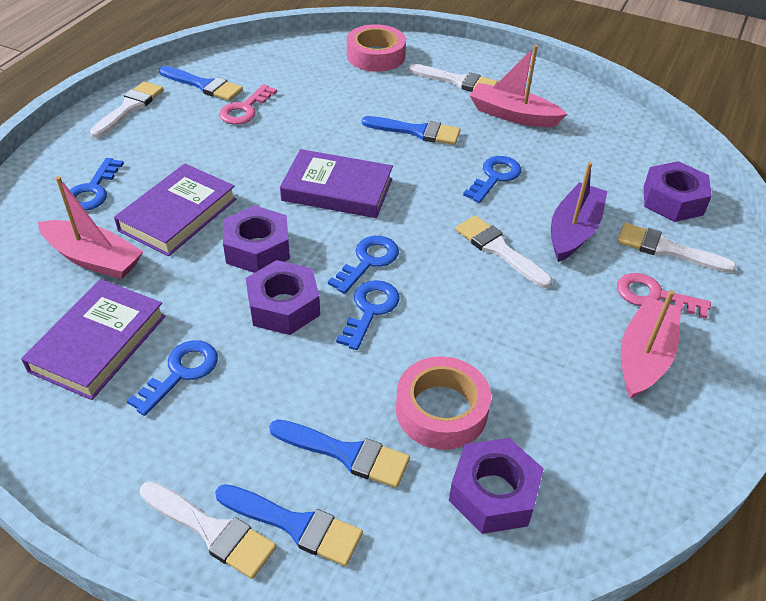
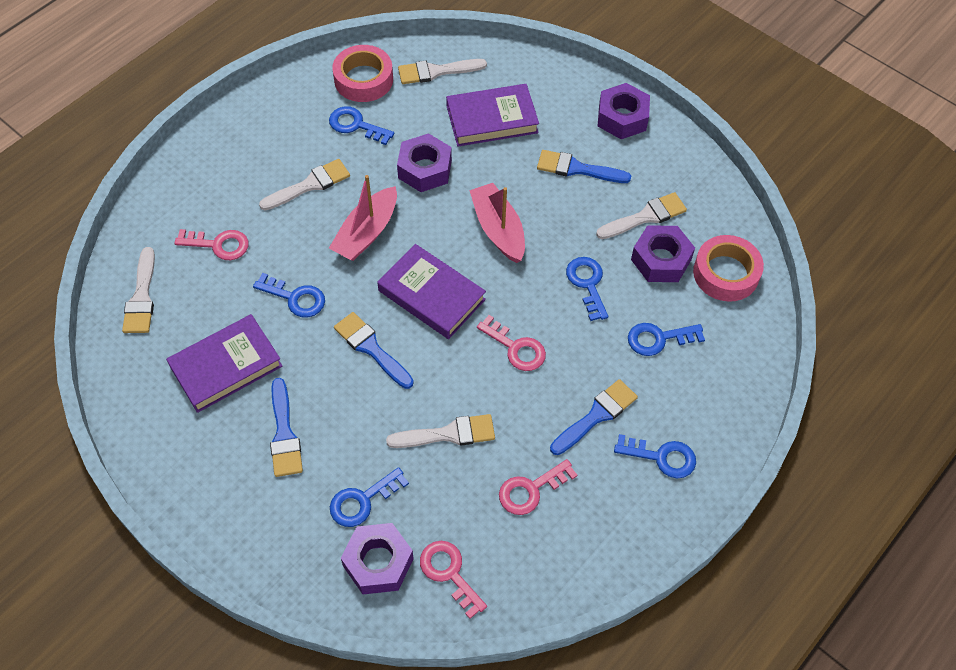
blue key: [70,158,124,211] [127,340,218,416] [328,236,399,294] [336,280,400,350] [463,156,521,203] = 5 -> [253,273,325,317] [329,106,394,145] [330,467,409,527] [566,257,608,321] [614,434,696,479] [628,323,705,356] = 6
pink boat: [38,176,144,279] [469,45,567,127] [621,290,681,399] = 3 -> [329,175,397,261] [469,183,525,263] = 2
pink key: [219,84,277,124] [617,273,711,319] = 2 -> [174,229,249,260] [420,541,487,619] [477,315,546,371] [499,459,577,515] = 4
purple boat: [551,162,607,262] = 1 -> none = 0

